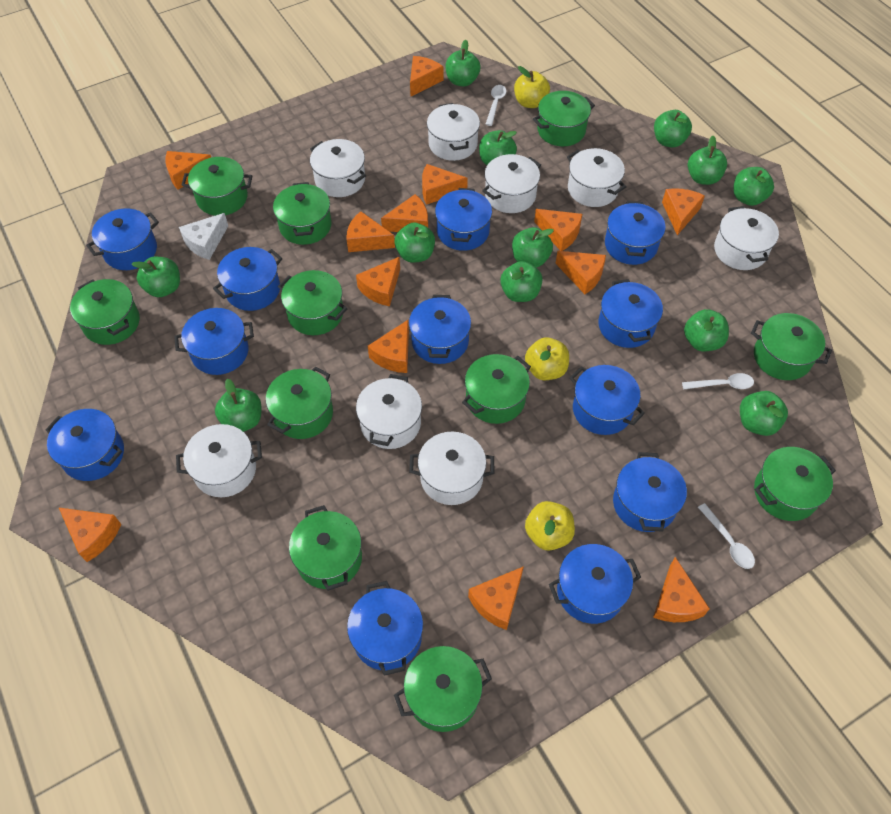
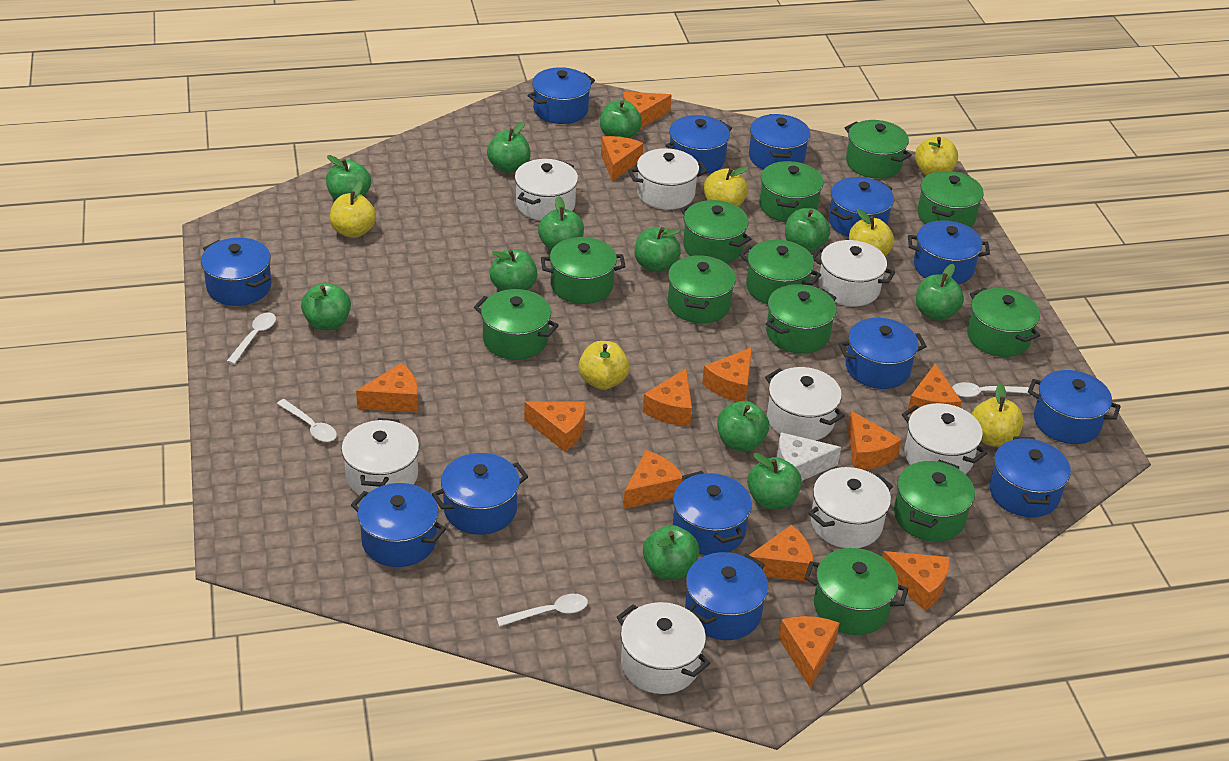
blue pot: [45,409,124,481] [86,208,159,270] [174,308,254,375] [213,247,283,311] [347,581,423,676] [409,295,471,364] [435,188,492,251] [549,544,641,624] [570,365,645,435] [598,279,663,348] [605,201,666,265] [613,452,687,532] = 12 -> [201,238,271,306] [351,483,446,567] [432,453,529,535] [528,67,595,124] [666,115,732,174] [673,471,752,555] [685,552,769,640] [749,114,810,170] [829,177,894,237] [838,318,927,389] [908,220,990,284] [989,436,1071,517] [1028,370,1121,444] = 13
green pot: [70,279,140,345] [182,157,252,216] [266,366,333,439] [273,182,332,245] [278,270,347,335] [289,505,362,591] [394,646,492,732] [462,354,531,424] [533,91,595,146] [751,313,832,380] [754,447,836,521] = 11 -> [474,289,559,360] [541,237,626,304] [668,255,736,323] [681,200,751,263] [740,240,821,304] [759,161,823,222] [766,284,837,354] [805,548,908,635] [845,120,912,179] [894,460,975,542] [917,171,984,227] [967,288,1040,357] = 12
orange cheese: [58,507,121,562] [165,151,211,190] [347,211,395,252] [356,257,400,306] [368,320,409,373] [381,194,428,232] [410,56,444,97] [422,164,468,205] [468,566,524,630] [534,209,582,251] [555,251,606,294] [653,557,710,622] [662,188,705,235] = 13 -> [356,363,418,413] [524,402,586,451] [601,136,643,182] [623,92,672,129] [623,450,683,509] [643,368,692,426] [702,347,752,402] [749,525,813,582] [778,616,840,688] [847,411,902,470] [882,551,950,611] [908,364,962,415] = 12
white spoon: [486,85,506,126] [682,373,754,389] [698,503,755,569] = 3 -> [227,313,276,364] [277,399,337,442] [496,594,588,627] [952,382,1029,397] = 4
yellow apple: [514,66,550,108] [525,337,569,380] [525,501,575,550] = 3 -> [330,181,376,238] [578,341,629,390] [704,166,749,207] [849,208,894,256] [915,136,958,176] [972,383,1023,447] = 6

